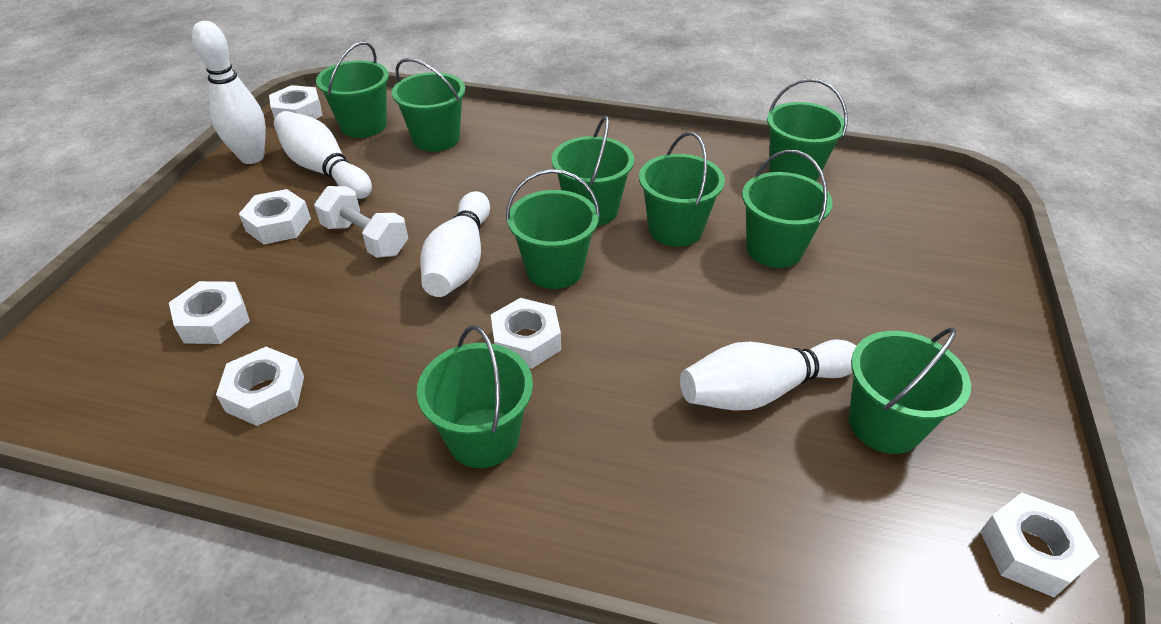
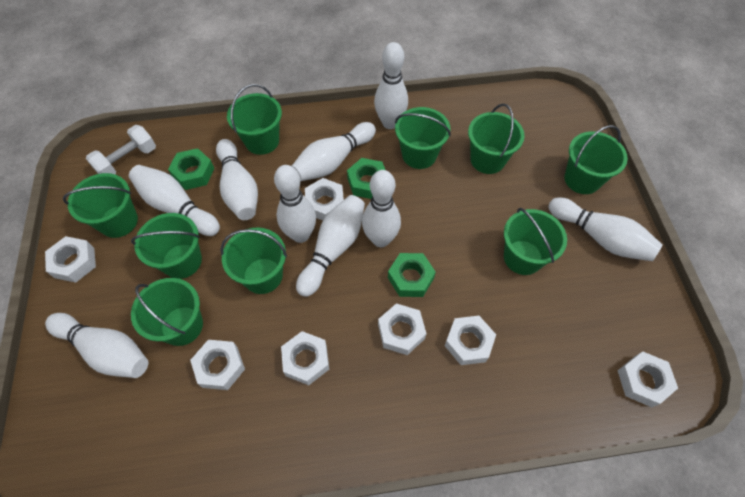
green nut: none = 0 -> [168,148,214,190] [347,158,385,199] [388,253,436,297] = 3
white bowling pin: [192,21,266,164] [274,111,372,199] [420,191,490,297] [680,339,856,410] = 4 -> [45,313,148,378] [129,165,220,236] [216,139,258,220] [274,165,316,243] [292,122,376,181] [296,195,365,297] [362,170,401,247] [374,42,408,129] [548,197,663,261] = 9
white nut: [169,281,250,344] [216,347,304,426] [239,189,311,244] [269,85,323,119] [491,298,561,369] [980,493,1099,597] = 6 -> [45,236,96,283] [190,340,245,390] [281,331,329,385] [305,178,344,221] [378,303,426,355] [445,316,496,365] [618,351,678,407] = 7

